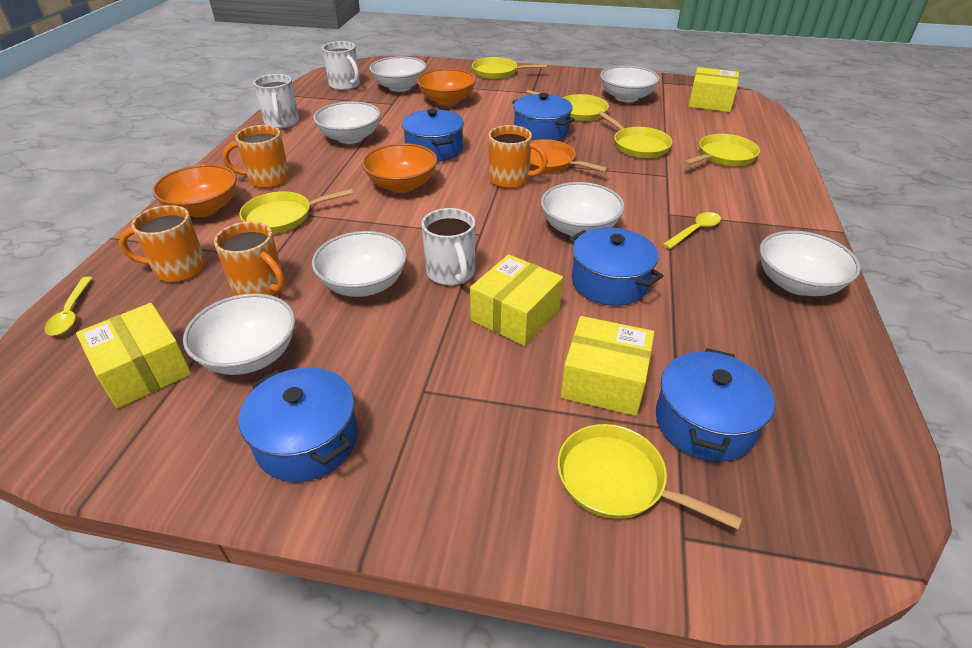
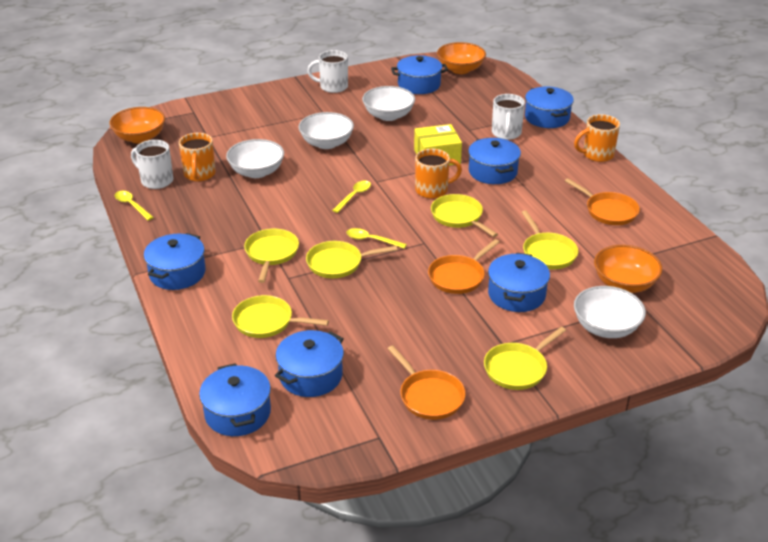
blue pot: [239,367,358,482] [402,109,464,162] [512,93,575,141] [569,227,663,306] [656,348,775,462] = 5 -> [144,233,206,290] [199,363,271,436] [275,330,344,397] [391,55,448,94] [468,138,521,184] [488,253,550,312] [525,86,574,128] = 7
orange mug: [119,205,206,282] [214,221,285,296] [223,125,290,188] [488,125,548,188] = 4 -> [179,133,216,181] [415,149,462,199] [574,114,620,162] = 3
orange pan: [530,139,609,173] = 1 -> [387,345,466,420] [428,239,500,294] [565,178,640,225] = 3
white bowl: [183,293,295,375] [312,231,407,297] [313,101,381,144] [369,56,427,92] [541,182,625,236] [600,66,660,102] [760,231,861,296] = 7 -> [226,139,284,178] [298,112,354,149] [362,86,415,121] [574,286,646,338] = 4
yellow box: [76,303,191,408] [470,254,563,346] [561,316,655,416] [688,67,739,112] = 4 -> [414,124,462,165] = 1
yellow spoon: [45,276,93,336] [663,212,721,249] = 2 -> [115,191,154,221] [332,180,371,213] [346,228,407,249] = 3

